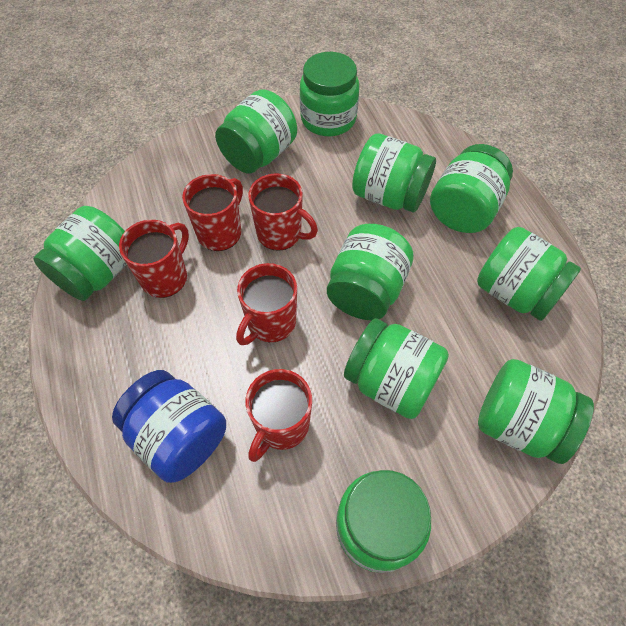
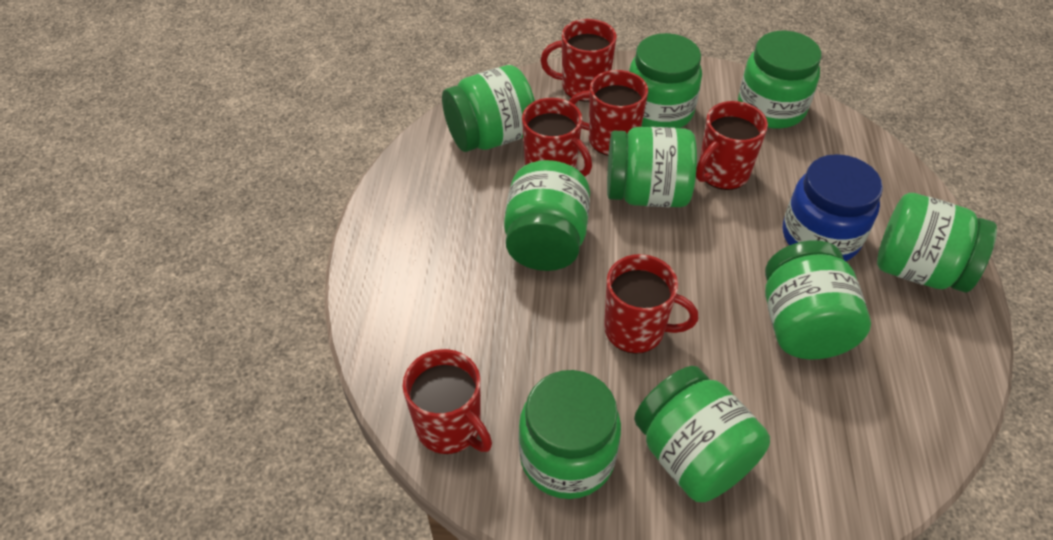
green jar: [33,206,127,301] [215,89,297,174] [300,52,359,136] [327,224,414,320] [336,470,431,573] [344,318,449,419] [352,134,436,212] [430,144,513,233] [477,227,581,321] [478,359,594,464] = 10 -> [442,65,535,152] [504,160,590,271] [518,370,621,499] [607,127,697,207] [629,33,702,128] [634,366,770,502] [738,31,821,129] [765,240,871,360] [877,193,997,293] = 9
red mug: [119,220,189,298] [182,174,243,251] [236,263,297,345] [245,369,312,462] [248,173,318,251] = 5 -> [403,349,492,454] [522,98,592,176] [540,19,617,102] [569,70,648,156] [604,254,698,354] [696,101,768,190] = 6

